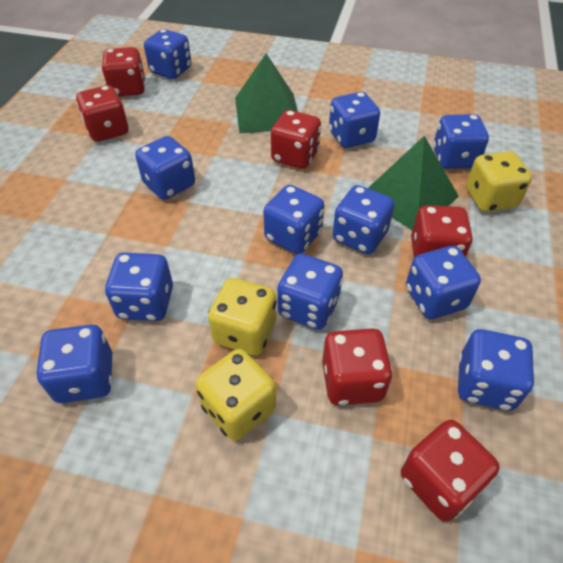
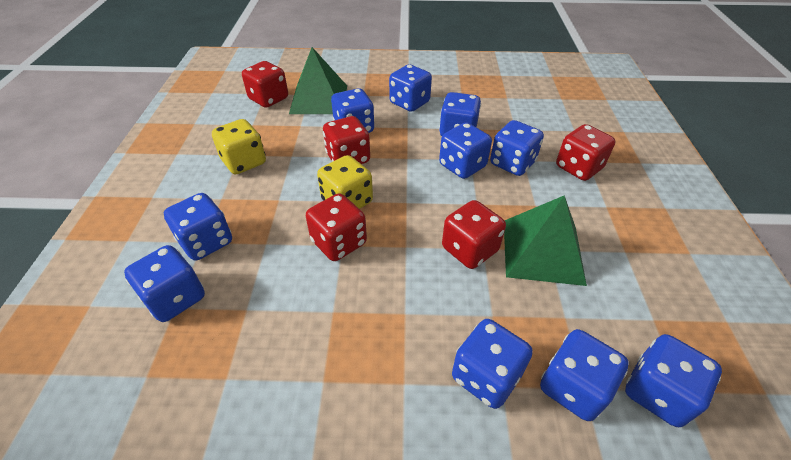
blue dice: [36,324,112,403] [105,252,173,321] [135,136,195,200] [144,29,191,79] [263,185,324,254] [277,253,343,330] [329,92,380,148] [333,185,394,254] [406,246,481,319] [433,114,489,169] [458,329,534,411] = 11 -> [124,245,205,322] [164,193,232,261] [331,88,374,133] [389,65,432,112] [439,92,481,136] [439,123,492,179] [452,319,533,409] [490,120,544,176] [540,329,629,421] [625,334,722,427] = 10
red dice: [76,85,129,142] [102,47,145,96] [271,110,321,169] [322,328,393,405] [401,420,499,521] [411,205,473,258] = 6 -> [242,61,288,108] [306,193,367,261] [323,116,370,164] [442,200,506,269] [556,124,615,181] = 5
yellow dice: [196,349,276,441] [208,278,277,355] [466,151,532,212] = 3 -> [212,119,266,174] [317,155,373,209] = 2

